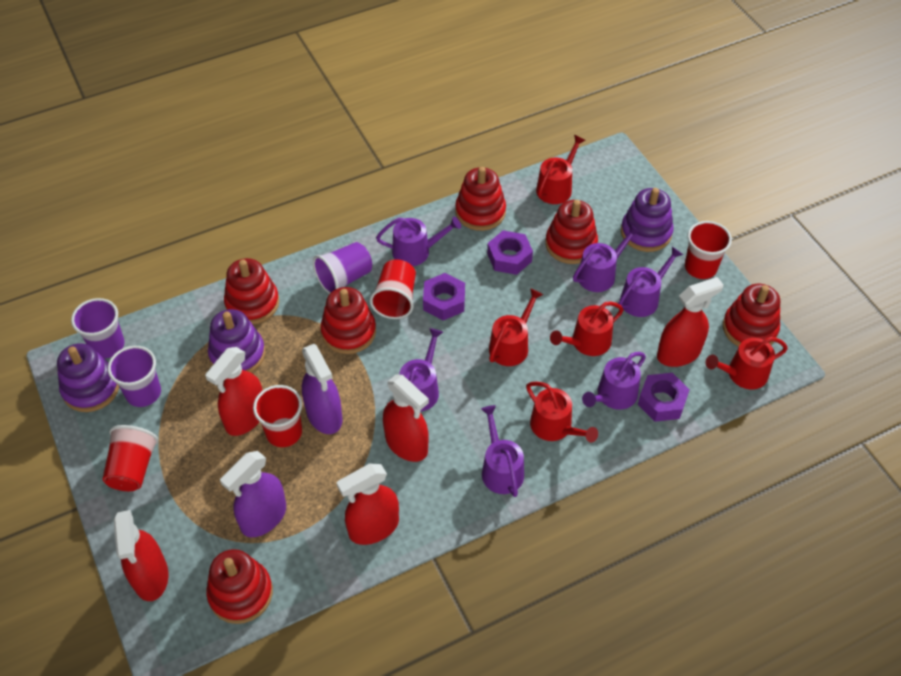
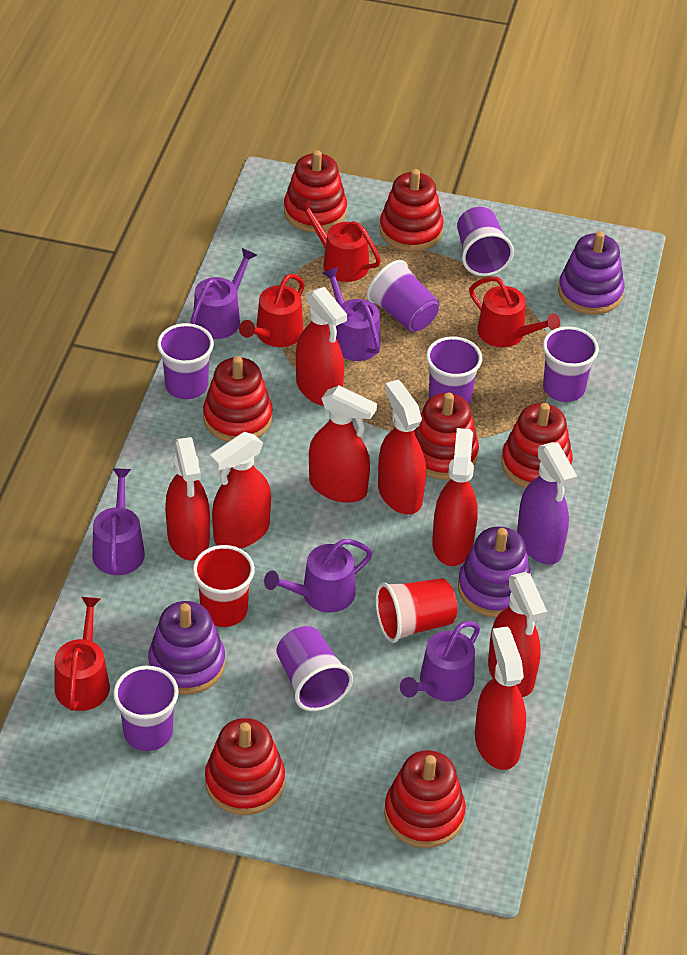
purple cup: [71,298,124,358] [108,346,161,407] [313,242,372,294] = 3 -> [113,666,179,751] [157,323,214,399] [277,626,353,711] [367,260,439,332] [426,336,482,404] [457,207,514,276] [543,327,599,402] = 7
purple nut: [423,273,465,320] [487,230,533,275] [638,373,690,422] = 3 -> none = 0
purple spray bottle: [220,451,286,537] [302,344,342,434] = 2 -> [517,442,577,565] = 1
purple watering can: [376,217,461,266] [400,328,443,411] [481,405,524,497] [573,224,641,292] [582,352,646,410] [618,247,683,317] = 6 -> [92,468,145,575] [190,248,257,339] [264,539,372,613] [323,267,381,361] [400,621,480,701] = 5
red cup: [103,425,158,491] [253,385,302,447] [370,259,416,319] [685,221,732,279] = 4 -> [193,545,255,627] [375,578,457,643] = 2
red spray bottle: [114,510,168,601] [205,347,263,436] [337,464,399,545] [383,374,429,462] [657,277,723,367] = 5 -> [165,437,210,561] [210,432,271,549] [296,287,347,406] [309,385,377,503] [378,380,426,515] [432,428,478,566] [475,627,526,770] [488,572,547,697] = 8
red stacking toy: [206,549,273,624] [224,258,279,324] [320,287,376,354] [455,167,506,231] [545,200,598,264] [723,284,780,347] = 6 -> [203,356,273,442] [205,718,285,815] [284,150,347,232] [380,169,444,252] [384,750,466,848] [414,392,479,480] [501,403,573,488] = 7
red watering can: [489,288,543,366] [526,382,598,442] [536,135,586,204] [550,301,623,356] [705,337,788,389] = 5 -> [55,597,110,711] [239,274,304,347] [296,199,381,282] [469,276,560,347] = 4

